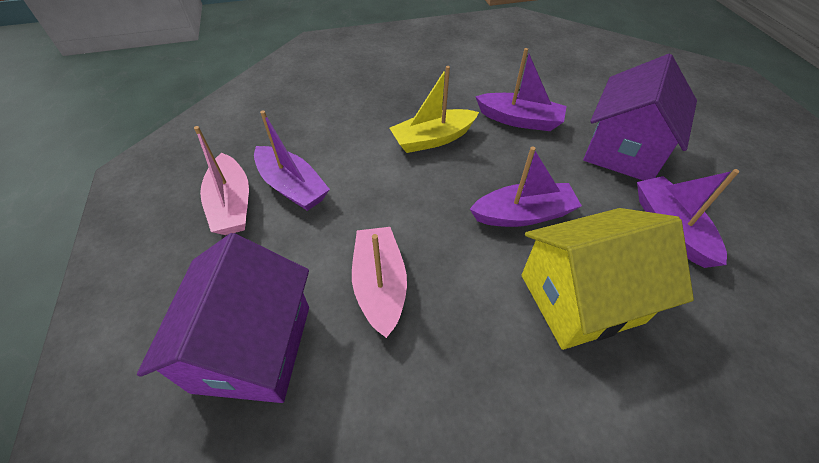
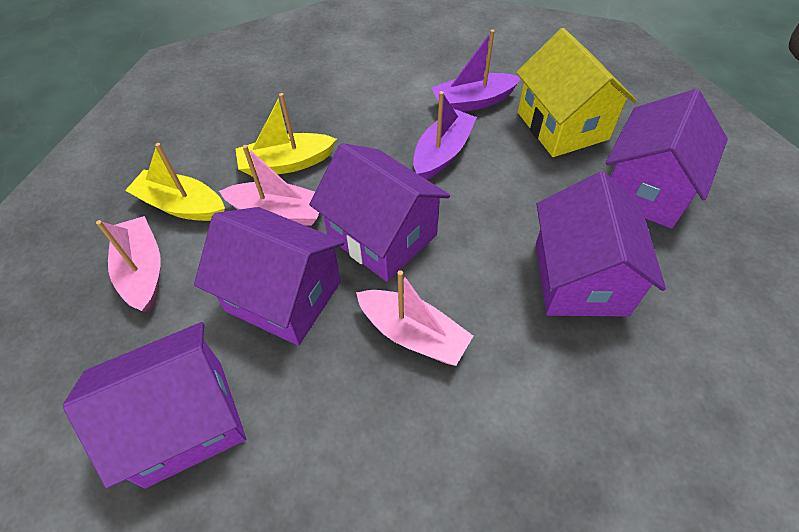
pink boat: [194,126,249,235] [352,227,407,338] = 2 -> [96,216,161,313] [219,145,319,226] [356,270,473,366] = 3
purple boat: [254,110,330,211] [470,147,582,227] [475,48,567,131] [637,169,739,268] = 4 -> [413,91,477,180] [431,29,521,112] = 2
purple house: [137,233,309,403] [583,54,697,181] = 2 -> [63,322,246,488] [194,207,345,346] [309,143,450,282] [536,172,666,316] [606,89,728,229] = 5
yellow boat: [390,66,479,153] = 1 -> [125,143,225,221] [236,93,337,177] = 2

